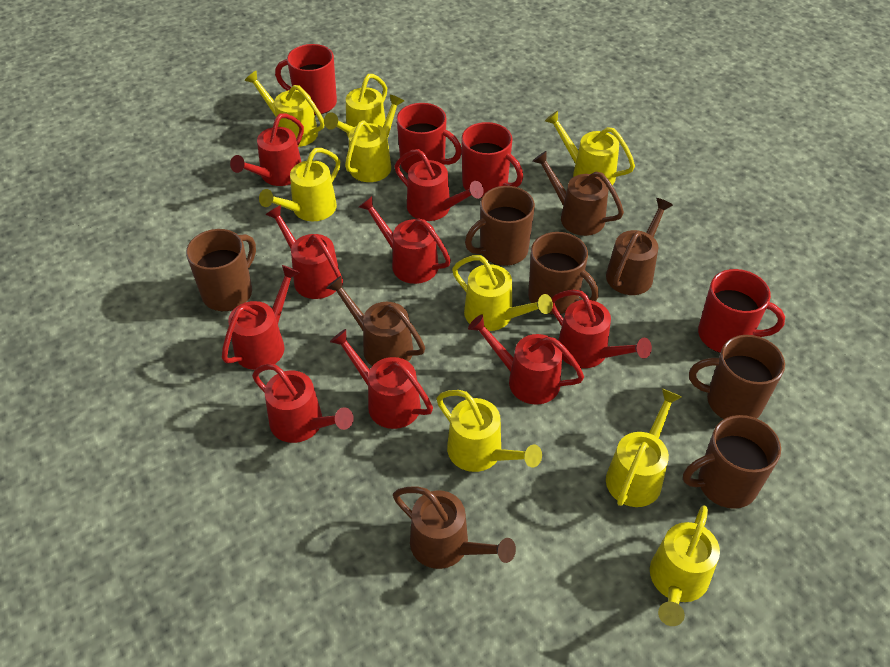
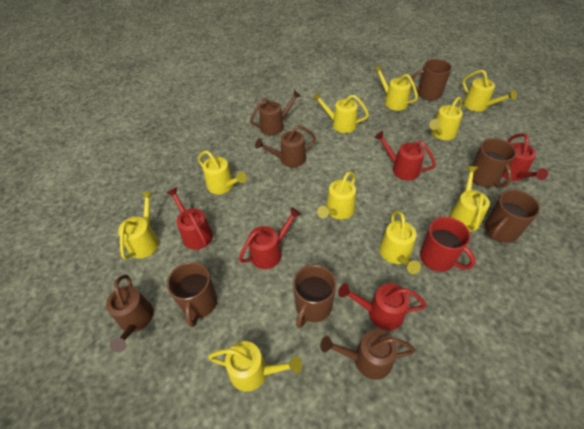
red mug: [275,44,337,115] [397,103,462,173] [461,122,523,198] [698,269,785,353] = 4 -> [420,217,476,272] = 1
red watering can: [222,265,300,370] [230,113,304,186] [252,364,354,443] [265,205,343,299] [330,329,433,429] [359,196,451,284] [394,149,484,221] [468,315,584,405] [551,290,652,368] = 9 -> [166,187,213,250] [239,207,301,269] [338,283,427,330] [374,131,436,181] [503,133,548,181] = 5
yellow watering can: [244,70,324,147] [259,148,340,221] [324,74,387,138] [345,94,404,182] [437,390,542,472] [452,255,553,331] [545,111,635,185] [606,388,682,507] [650,505,720,626] = 9 -> [118,192,159,259] [198,150,247,194] [208,341,302,392] [312,92,369,133] [317,171,356,220] [374,65,418,111] [379,211,421,274] [429,97,463,140] [449,166,490,232] [462,70,517,112] = 10

